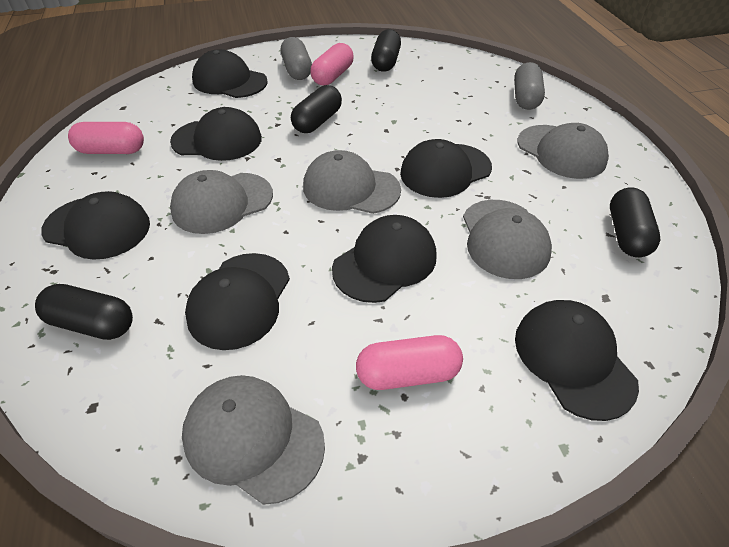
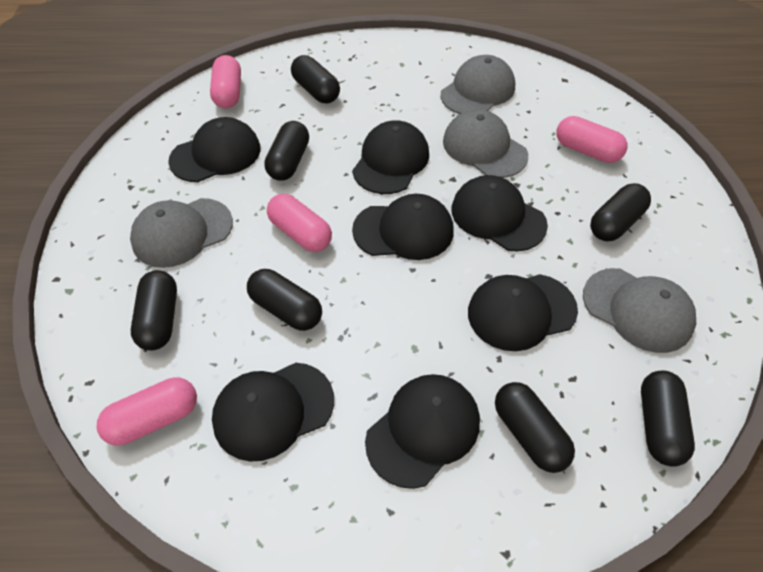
black capsule: [35,284,133,340] [291,85,342,133] [371,29,401,72] [610,187,660,257] = 4 -> [131,270,177,350] [247,269,322,331] [264,121,309,181] [291,55,340,103] [495,382,575,473] [590,183,651,241] [641,371,695,467] = 7
grey cap: [170,170,273,234] [182,375,325,505] [303,150,401,214] [463,200,552,279] [518,123,609,179] = 5 -> [130,198,233,268] [441,55,515,114] [443,109,528,178] [583,268,696,353] = 4
grey capsule: [281,37,312,80] [514,62,545,110] = 2 -> none = 0
pink capsule: [68,122,144,154] [310,43,354,85] [356,335,463,390] = 3 -> [97,377,197,445] [210,55,241,108] [267,194,332,252] [556,116,628,163] = 4

